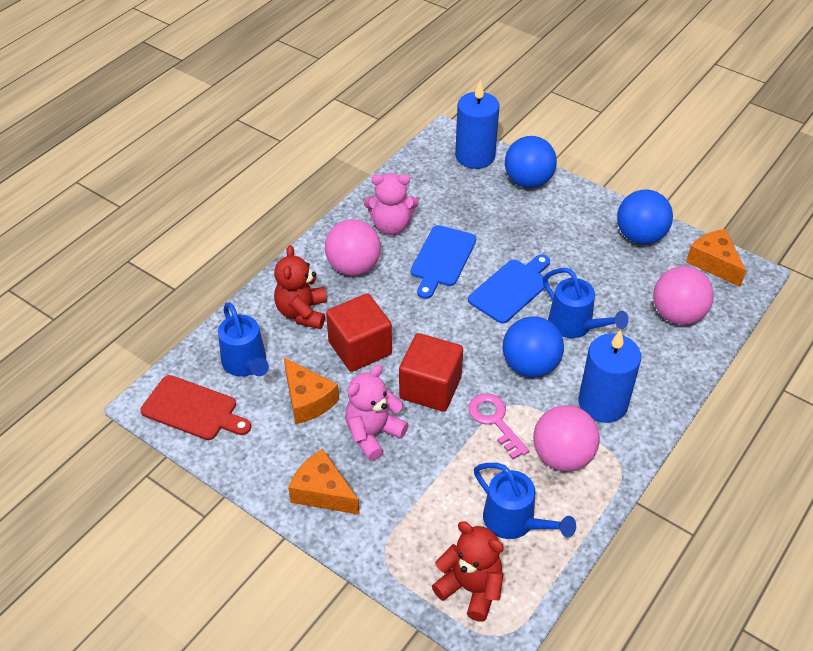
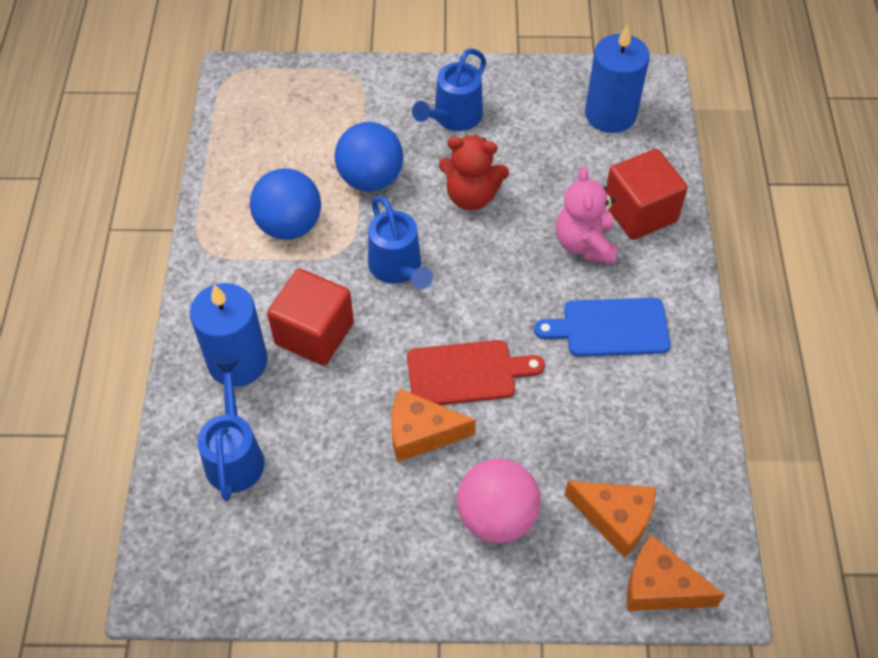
blue ball: [502,316,564,378] [505,136,557,188] [617,190,673,245] = 3 -> [250,168,321,240] [335,122,404,192] = 2
blue cutting board: [411,225,476,299] [468,254,550,323] = 2 -> [534,298,670,357] = 1
pink ball: [325,219,381,276] [533,405,600,471] [653,266,714,325] = 3 -> [457,458,541,543] = 1
pink key: [468,393,529,459] = 1 -> none = 0
pink teddy bear: [345,365,408,461] [364,173,419,235] = 2 -> [556,167,618,264] = 1
red teddy bear: [274,245,327,329] [432,521,504,622] = 2 -> [439,135,509,210] = 1

